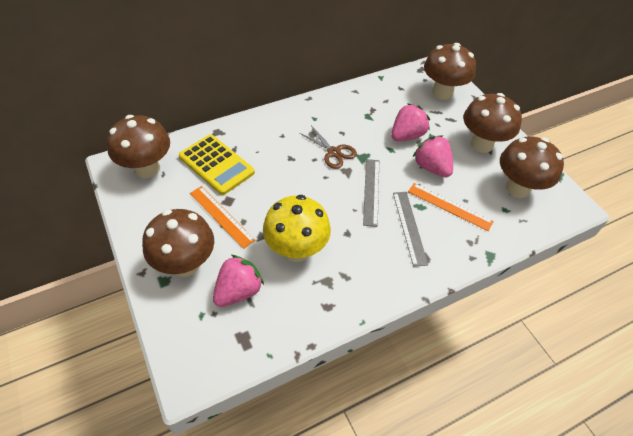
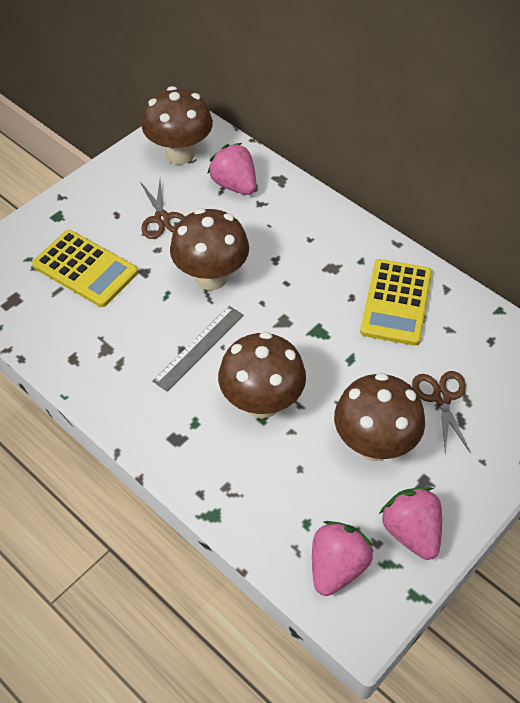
brown mushroom: [107,115,170,178] [142,209,214,277] [424,43,476,100] [464,93,522,153] [500,136,564,198] = 5 -> [142,86,213,164] [170,208,249,290] [218,332,306,419] [334,373,425,461] = 4
brown scissors: [300,127,357,169] = 1 -> [140,180,185,239] [412,371,470,454] = 2
grey ruler: [363,159,379,227] [393,192,428,267] = 2 -> [152,306,243,391] = 1
orange ruler: [190,186,256,249] [408,183,494,231] = 2 -> none = 0
yellow calculator: [179,134,255,195] = 1 -> [32,230,138,307] [360,259,432,346] = 2
yellow mushroom: [263,195,331,262] = 1 -> none = 0

